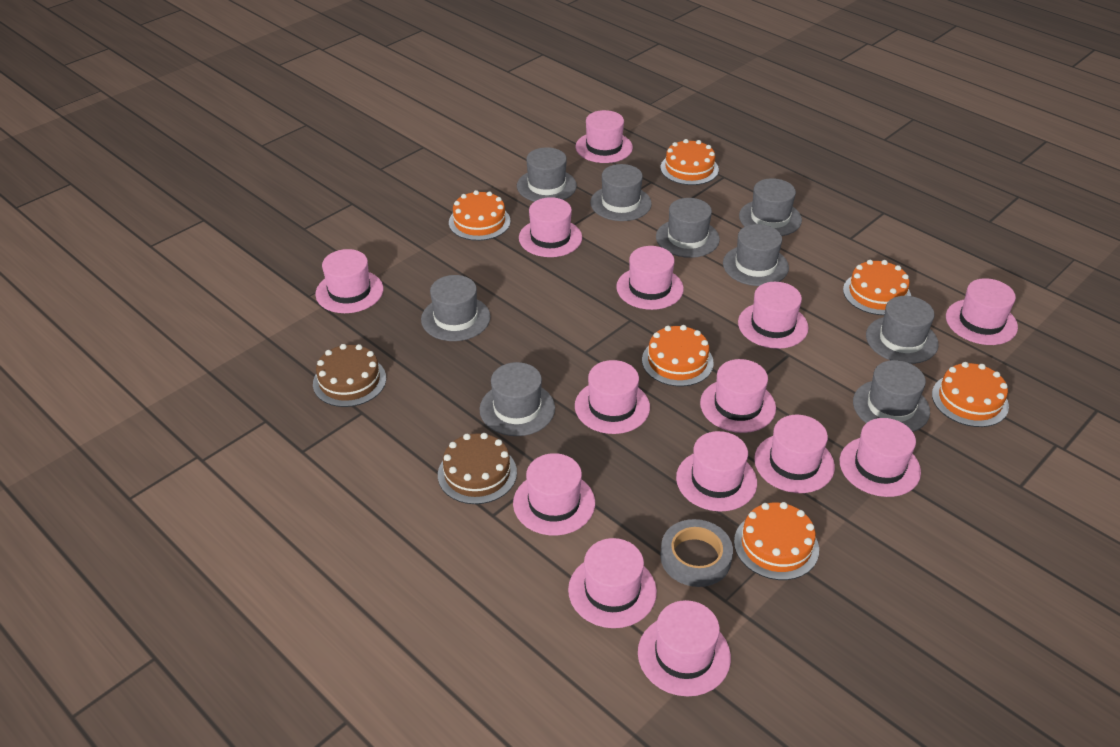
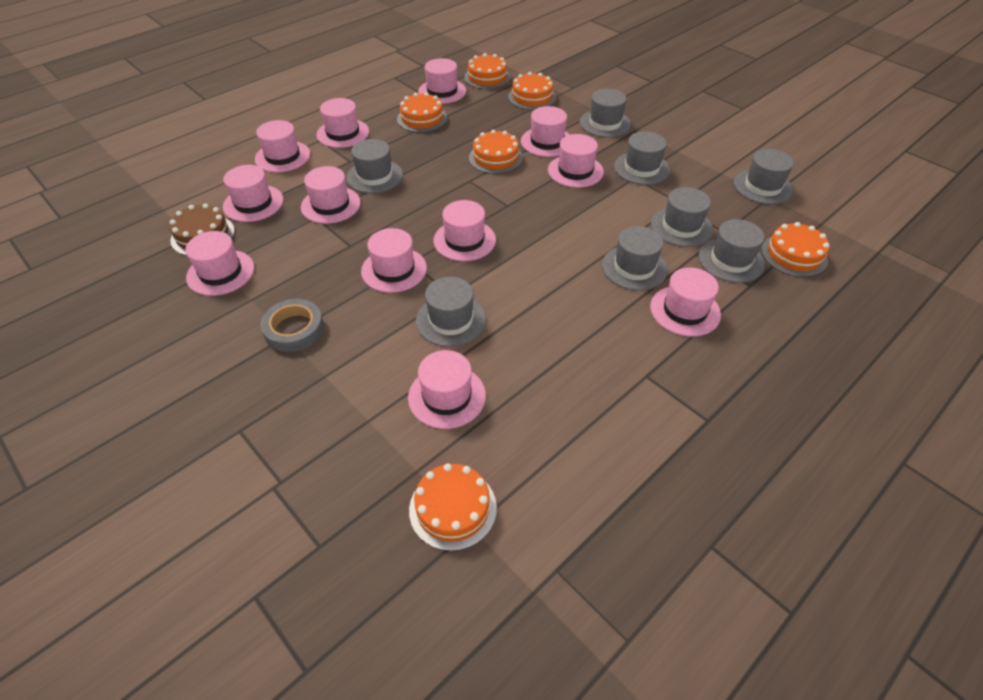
brown cake: [313,344,386,407] [438,433,517,504] = 2 -> [169,203,235,256] = 1
grey hat: [421,275,491,341] [479,362,555,436] [517,147,577,202] [590,164,652,221] [656,198,720,258] [723,224,789,286] [739,178,802,236] [853,360,930,432] [866,296,939,364] = 9 -> [346,139,403,193] [416,277,486,347] [580,89,631,137] [602,226,668,291] [614,131,670,185] [651,187,713,247] [698,219,765,283] [734,149,794,204] = 8
pink hat: [315,249,383,313] [513,453,595,536] [519,197,582,257] [568,538,657,628] [575,360,650,434] [576,110,633,163] [616,246,684,310] [638,600,731,696] [676,431,757,511] [700,359,776,433] [738,282,809,349] [754,415,835,493] [840,418,921,497] [946,278,1018,345] = 14 -> [185,231,254,296] [223,165,283,222] [255,120,310,173] [301,166,361,224] [316,98,369,148] [361,228,427,293] [408,350,486,429] [418,58,466,104] [434,200,496,261] [521,106,570,157] [548,134,604,188] [650,268,721,337] = 12

